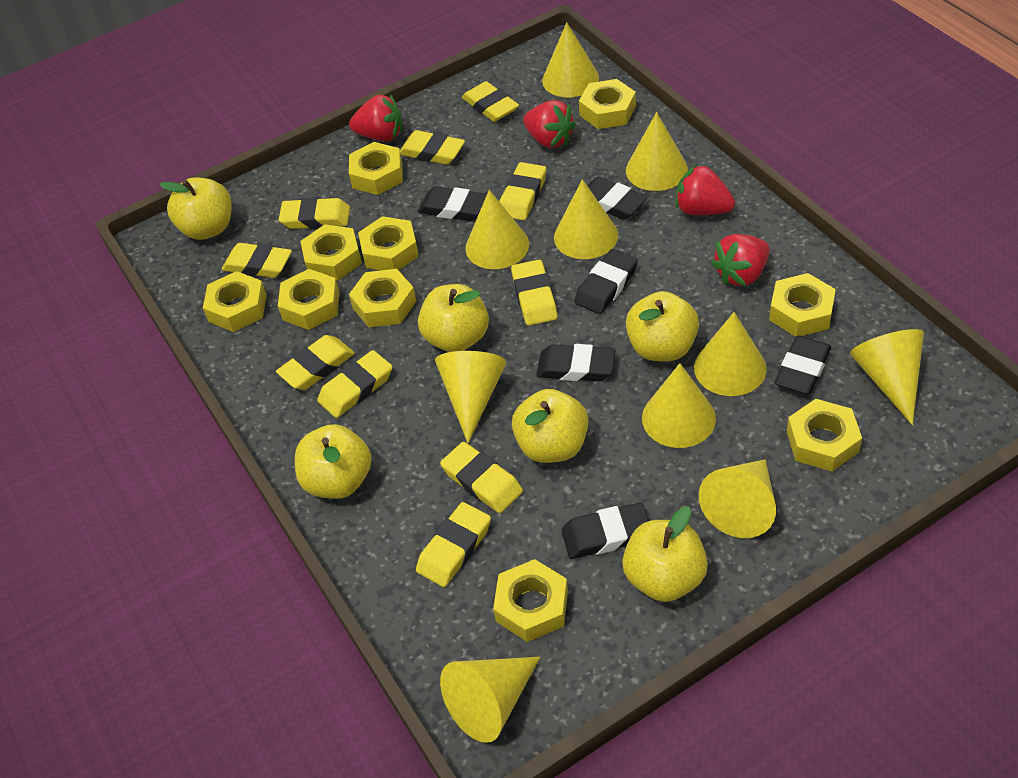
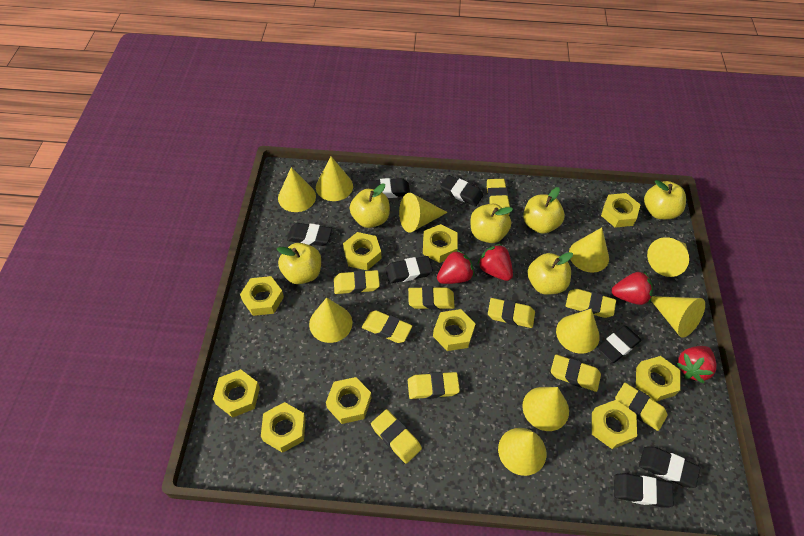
black eraser: [418,186,487,221] [536,344,615,381] [561,502,649,559] [574,249,638,314] [587,177,647,220] [775,335,831,394] = 6 -> [287,223,332,246] [368,178,410,198] [385,256,433,284] [440,175,483,206] [597,326,641,363] [614,473,674,508] [639,446,700,488] = 7

